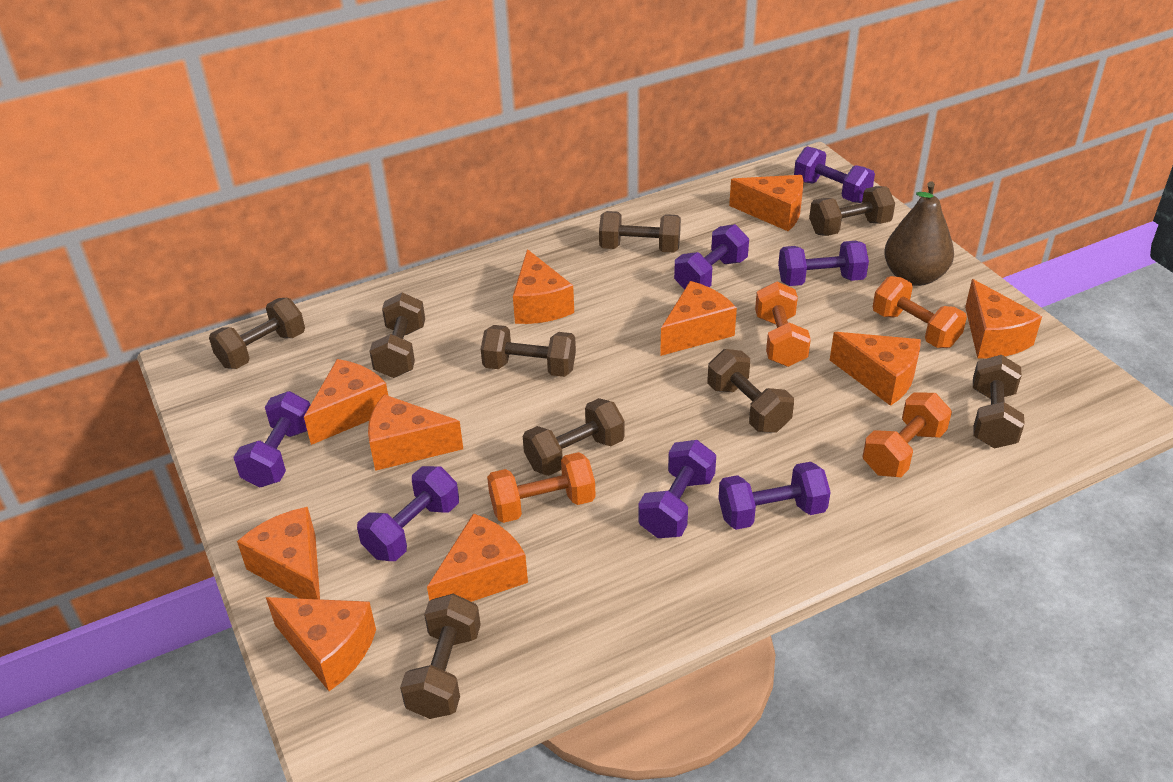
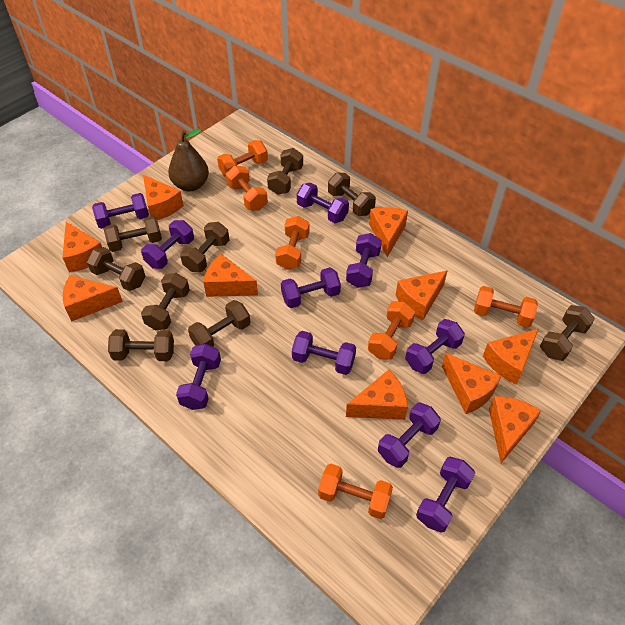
orange dumbbell: [487,452,596,523] [755,282,811,367] [863,392,952,477] [873,276,967,348] = 4 -> [217,140,268,177] [226,166,268,211] [275,216,309,270] [318,464,393,519] [368,302,415,360] [474,286,538,328] = 6
purple dumbbell: [233,391,310,488] [357,466,459,561] [638,440,716,538] [674,224,749,290] [718,462,831,530] [778,241,869,286] [794,146,875,203] = 7 -> [92,193,149,229] [141,220,194,269] [176,344,221,410] [281,267,341,308] [292,331,356,375] [297,182,349,223] [346,233,382,288] [378,402,441,468] [405,319,465,374] [416,457,475,533] = 10

